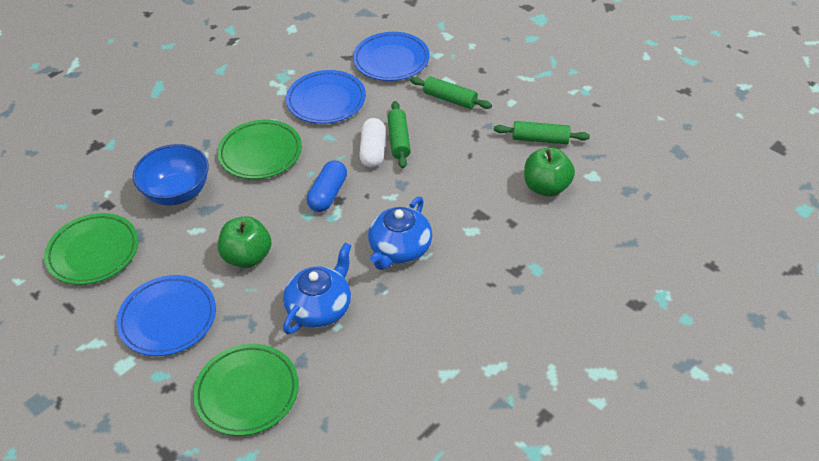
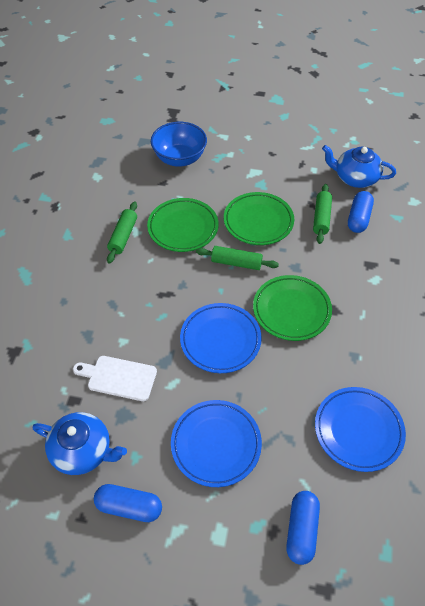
blue capsule: [307,160,347,212] = 1 -> [94,484,162,522] [286,491,320,565] [348,191,374,233] = 3
green apple: [218,216,272,268] [524,148,575,197] = 2 -> none = 0
white capsule: [359,118,386,168] = 1 -> none = 0
white cutting board: none = 0 -> [73,356,157,401] = 1

